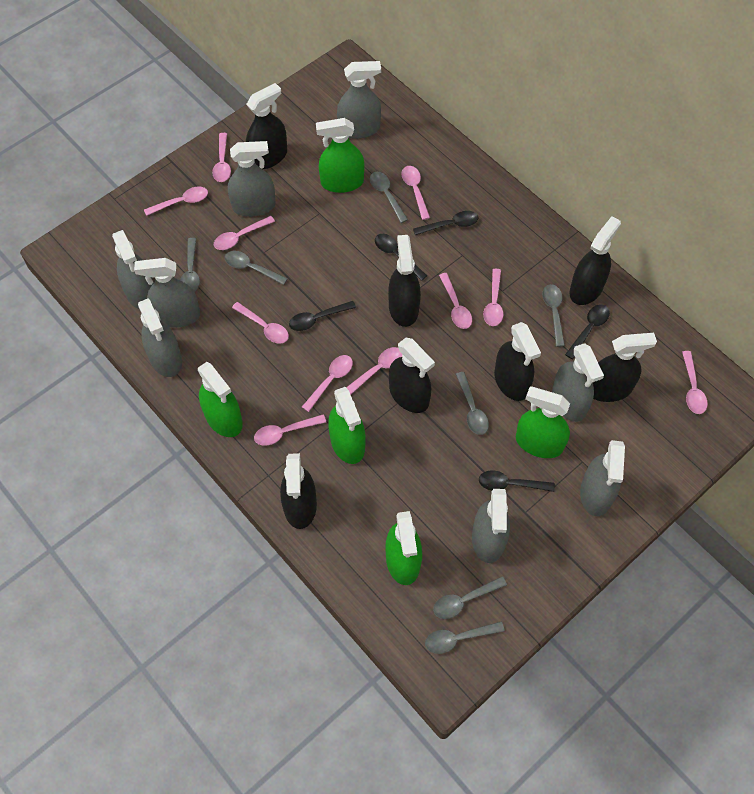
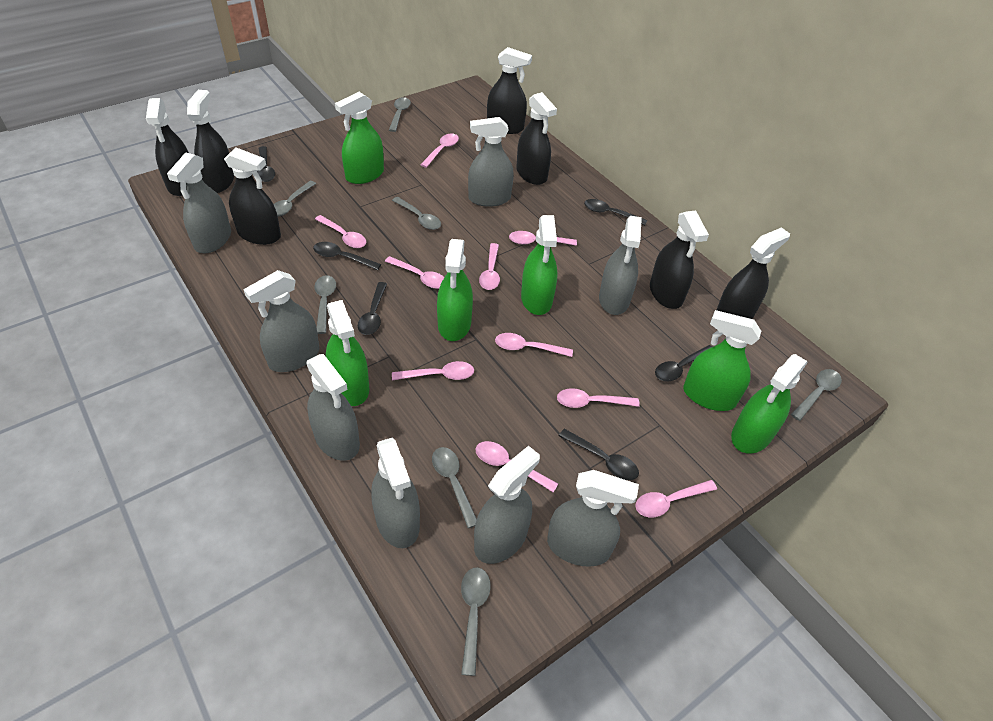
black spoon: [289,301,356,331] [375,234,427,281] [413,211,479,235] [479,470,555,492] [565,304,610,359] = 5 -> [257,146,275,182] [313,242,381,270] [358,282,387,335] [559,429,639,480] [584,199,647,225] [655,345,712,381] = 6
green spray bottle: [198,362,243,437] [316,118,364,193] [328,387,366,464] [385,511,422,585] [516,386,570,458] = 5 -> [325,300,369,406] [335,92,384,184] [437,239,473,341] [521,215,558,315] [683,310,761,411] [731,354,808,454] = 6
pink spoon: [144,187,208,216] [212,133,231,182] [214,216,275,250] [232,302,289,344] [254,414,326,446] [302,355,353,412] [346,347,402,395] [401,166,430,220] [439,273,472,329] [483,269,503,326] [682,351,708,414] = 11 -> [315,215,366,248] [385,256,444,289] [392,361,474,381] [420,134,459,168] [476,441,558,493] [479,243,500,290] [495,333,573,357] [509,231,577,246] [557,388,640,408] [635,480,717,517] = 10

